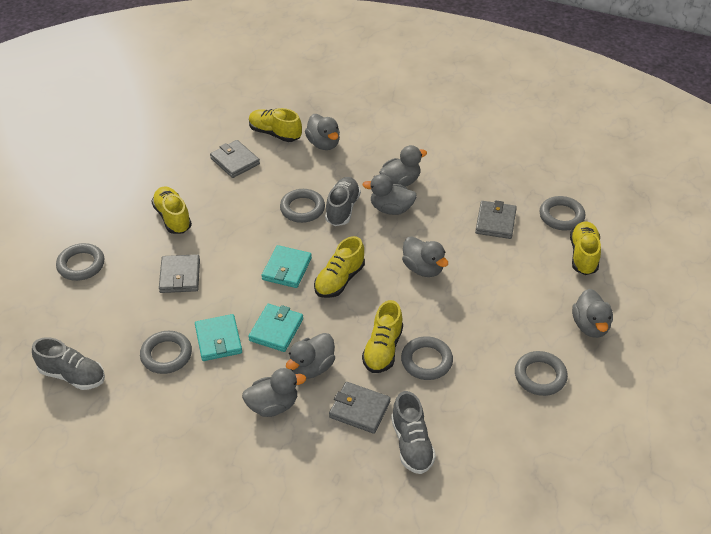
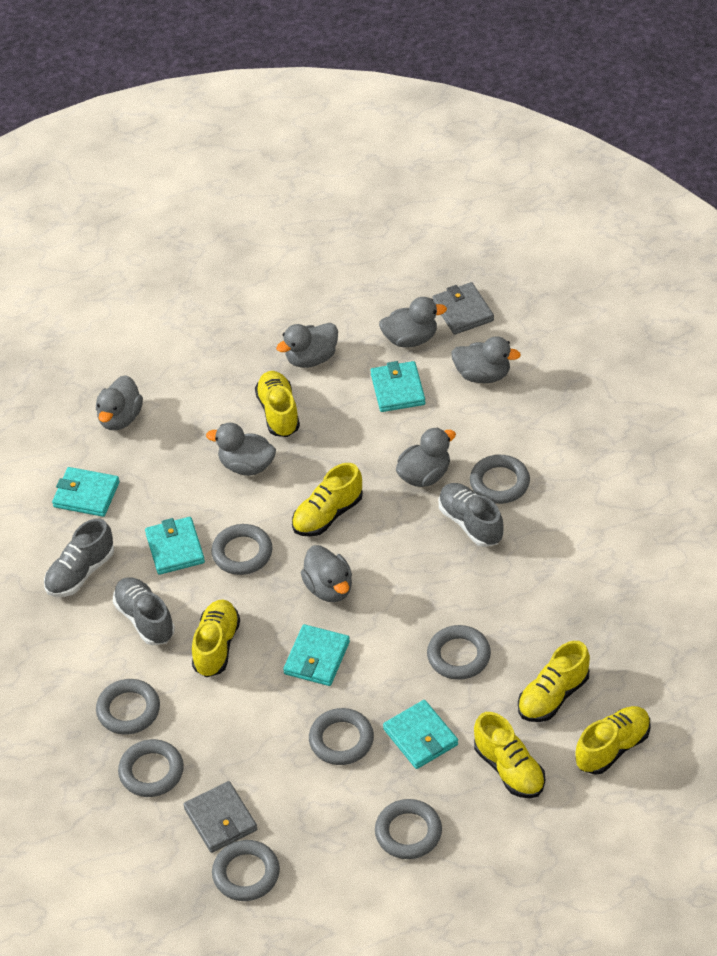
grey ring: [56,243,104,281] [140,331,192,374] [280,189,325,223] [401,336,453,380] [515,351,568,396] [540,196,585,230] = 6 -> [96,679,160,735] [118,739,184,797] [211,524,272,575] [212,840,280,901] [309,708,374,765] [375,799,442,859] [427,625,491,680] [470,455,530,504] = 8
grey wallet: [159,254,200,293] [210,140,260,178] [329,382,391,434] [475,200,517,239] = 4 -> [183,781,257,853] [432,282,494,335] = 2
turquoise wallet: [195,314,242,361] [248,304,303,352] [262,245,312,288] = 3 -> [52,467,120,517] [145,517,205,575] [283,624,350,686] [370,361,425,412] [383,700,458,769] = 5
yellow shoe: [151,186,192,234] [249,108,302,142] [314,236,365,298] [362,300,403,373] [570,221,601,275] = 5 -> [192,600,240,677] [255,371,300,437] [292,463,363,537] [474,712,545,798] [518,641,590,722] [575,706,651,775] = 6

